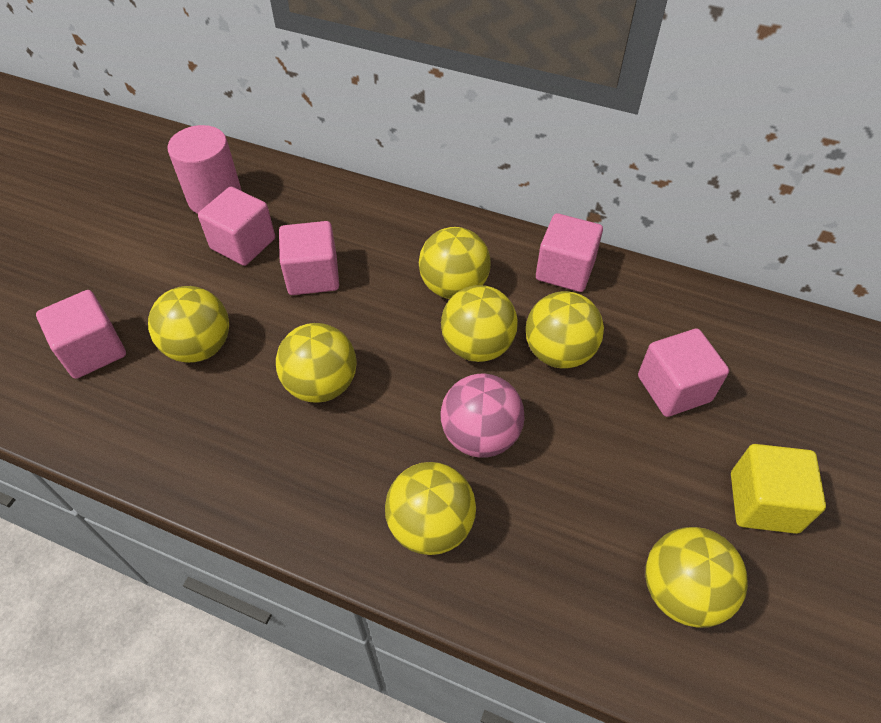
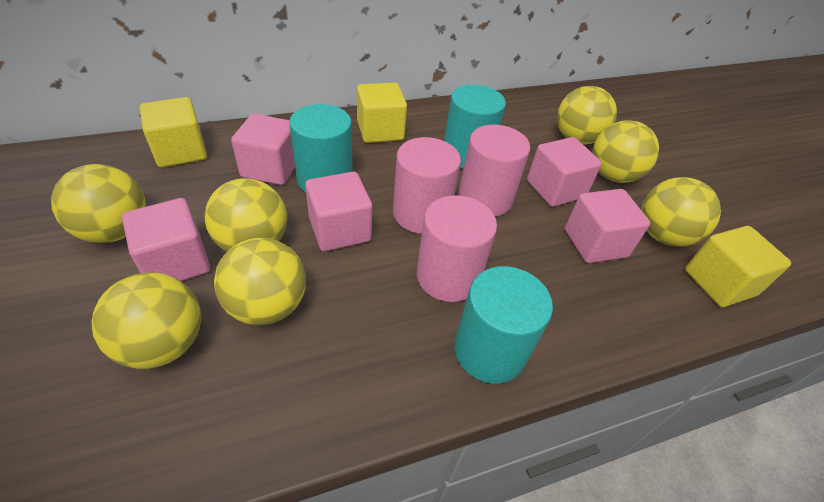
pink ball: [441,374,525,458] = 1 -> none = 0
pink cylinder: [167,125,242,214] = 1 -> [393,137,461,234] [417,195,497,302] [459,125,530,217] = 3
turquoise cylinder: none = 0 -> [289,104,353,192] [444,85,506,169] [454,266,553,384] = 3
yellow cube: [731,444,826,534] = 1 -> [140,97,207,168] [357,82,407,143] [685,226,791,307] = 3

